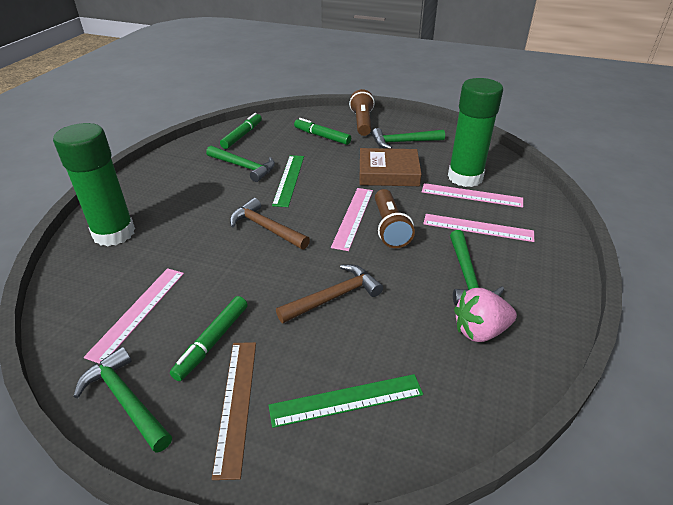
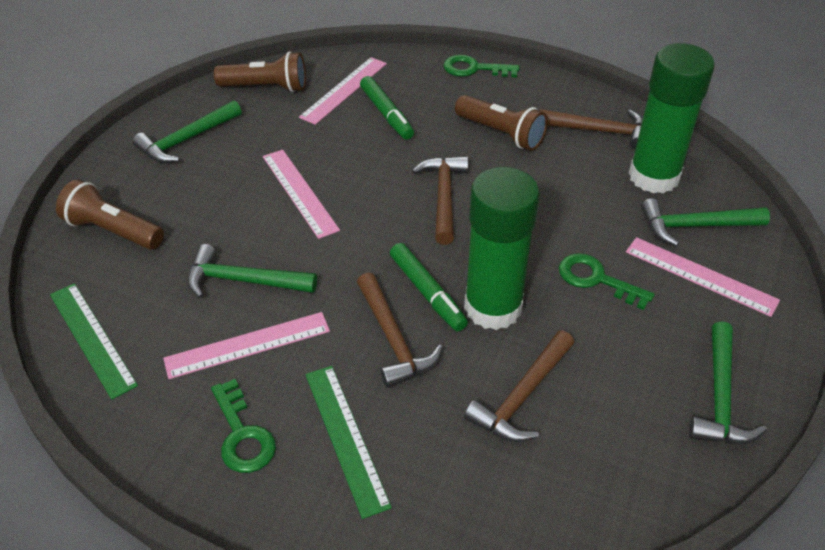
brown book: [360,148,422,186] = 1 -> none = 0
brown flashlight: [349,89,375,136] [375,189,415,248] = 2 -> [56,180,164,250] [214,52,306,92] [455,95,548,151] = 3
brown hammer: [230,198,310,249] [276,264,383,323] = 2 -> [357,272,443,388] [412,156,468,245] [464,330,574,442] [540,109,643,150] = 4
brown ruler: [212,342,256,480] = 1 -> none = 0
green key: none = 0 -> [211,379,276,473] [443,55,519,78] [559,253,655,310] = 3
green marker: [170,296,248,381] [220,113,262,149] [294,118,351,145] = 3 -> [360,76,414,140] [390,243,468,331] = 2
pink strawberry: [454,288,517,342] = 1 -> none = 0

